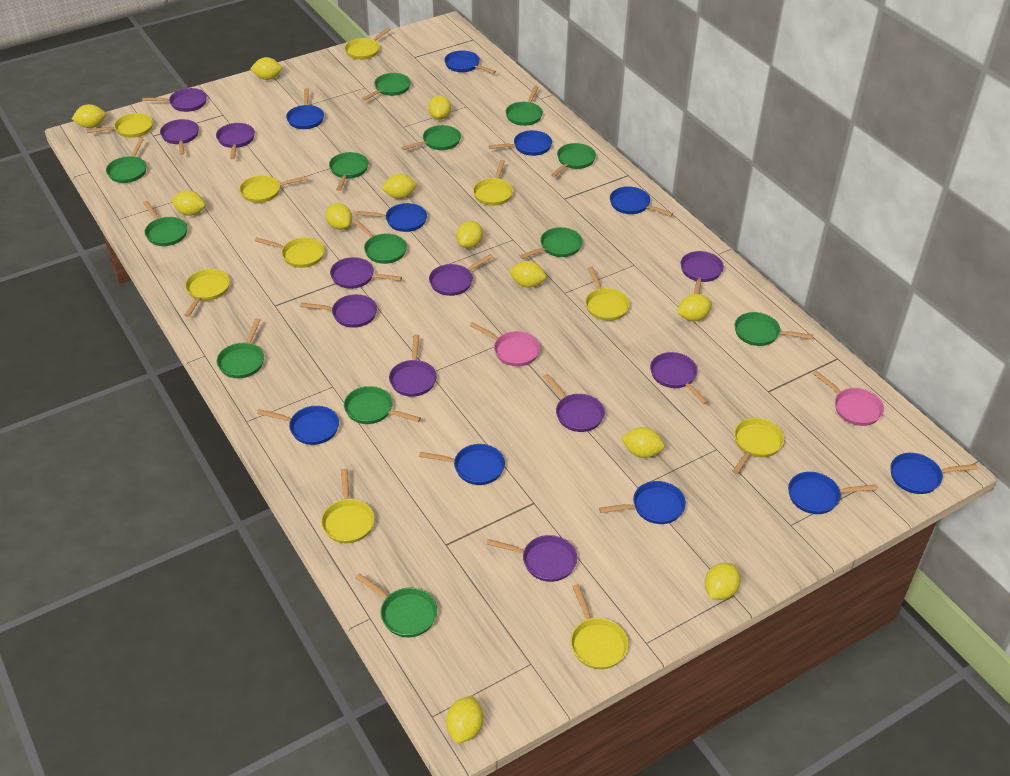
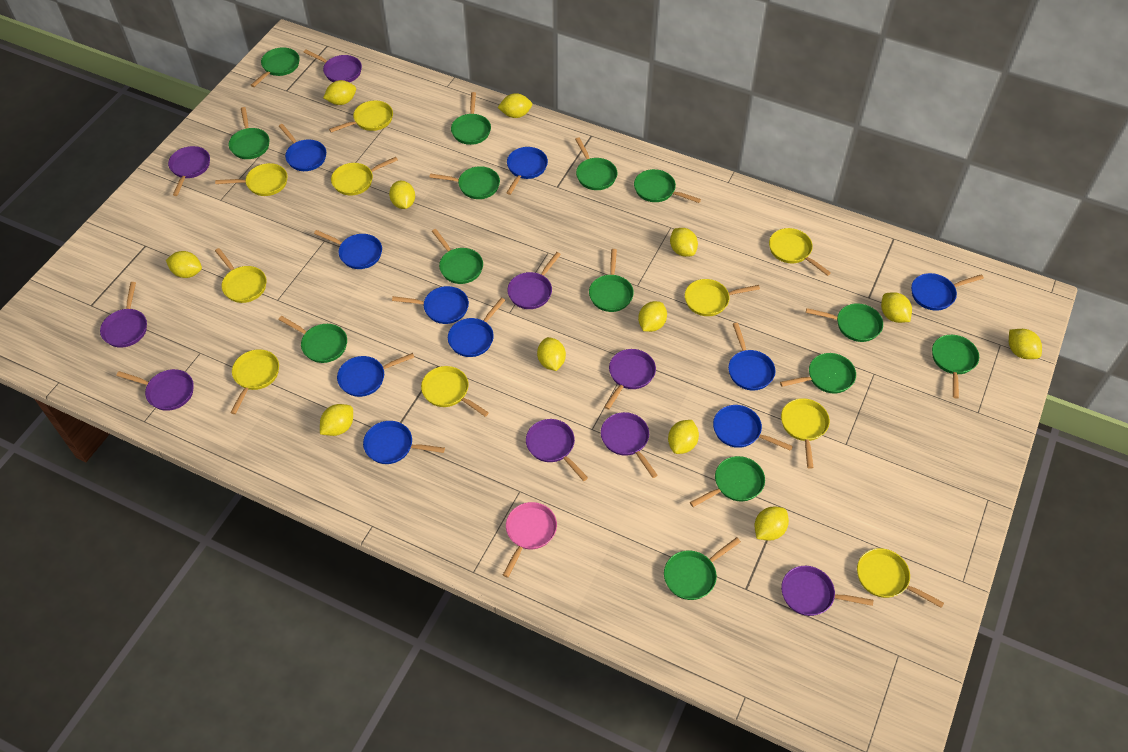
green pan: [106,138,147,183] [143,201,187,246] [217,318,264,378] [329,152,369,191] [344,386,421,424] [353,219,407,264] [355,573,437,637] [362,73,411,101] [401,125,461,150] [506,86,543,126] [520,227,583,259] [551,143,596,177] [735,312,813,346] = 13 -> [229,107,269,159] [251,47,299,87] [278,316,347,363] [429,166,500,199] [432,229,483,284] [451,92,491,145] [575,137,617,190] [589,249,634,312] [634,169,701,203] [664,537,741,600] [690,456,765,507] [780,353,856,393] [806,303,883,342] [932,335,979,398] = 14
pink pan: [470,322,540,366] [812,370,884,426] = 2 -> [503,502,557,578] = 1
purple pan: [142,88,207,112] [160,119,199,155] [216,123,255,159] [300,294,377,328] [330,257,402,289] [389,335,437,397] [429,254,493,296] [486,535,577,582] [543,374,605,432] [650,352,708,404] [680,251,724,294] = 11 -> [100,282,147,348] [116,369,194,411] [168,146,210,196] [304,50,362,82] [507,252,561,309] [526,419,588,481] [601,412,658,478] [604,349,656,409] [781,566,873,616] = 9

